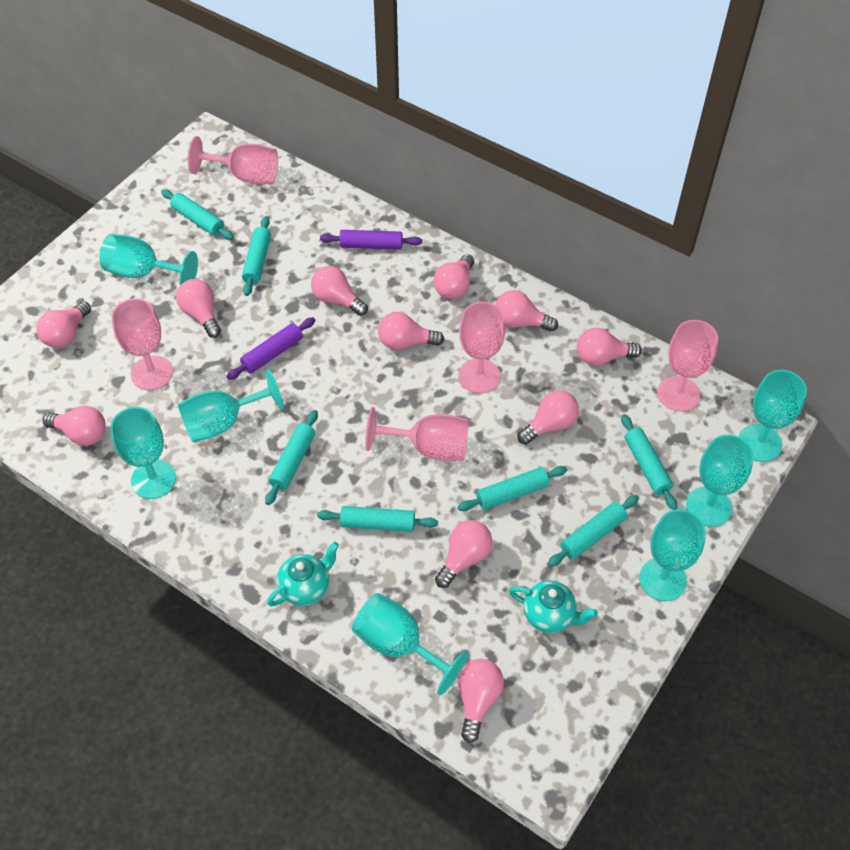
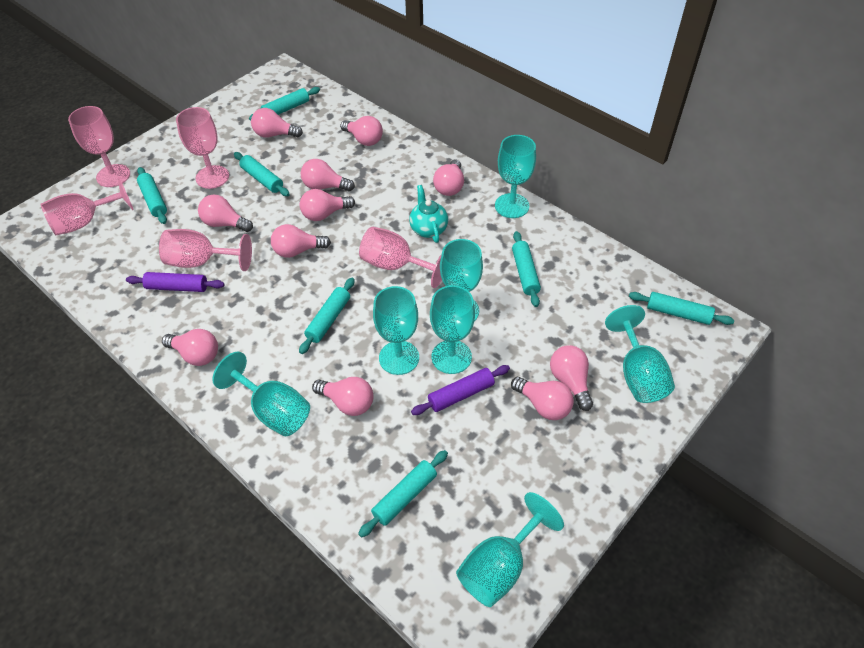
turquoise teapot: [267,541,339,606] [509,581,598,633] = 2 -> [409,185,448,243] = 1

